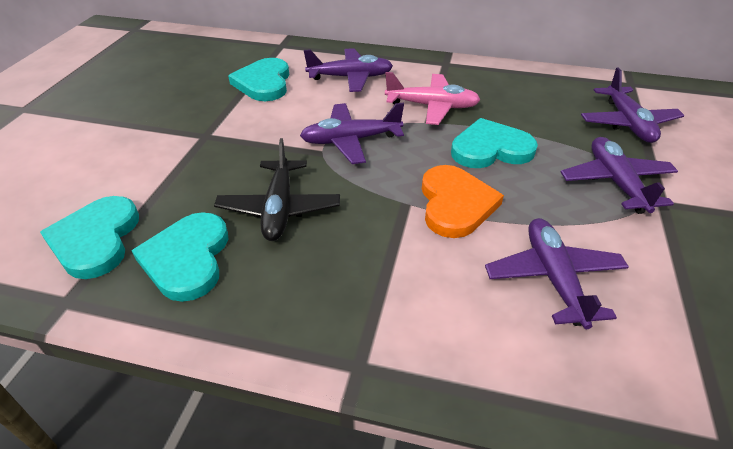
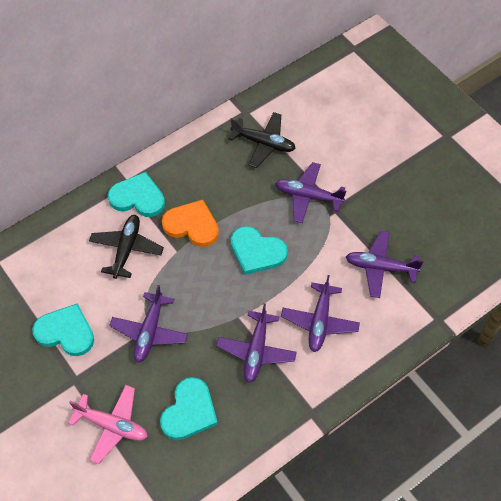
black plane: [214,138,340,241] = 1 -> [89,215,164,279] [229,112,296,168] = 2

